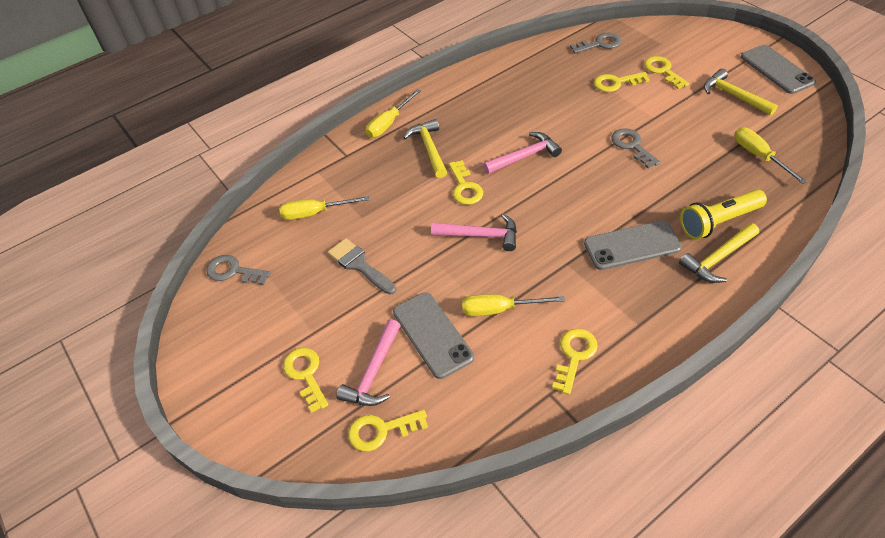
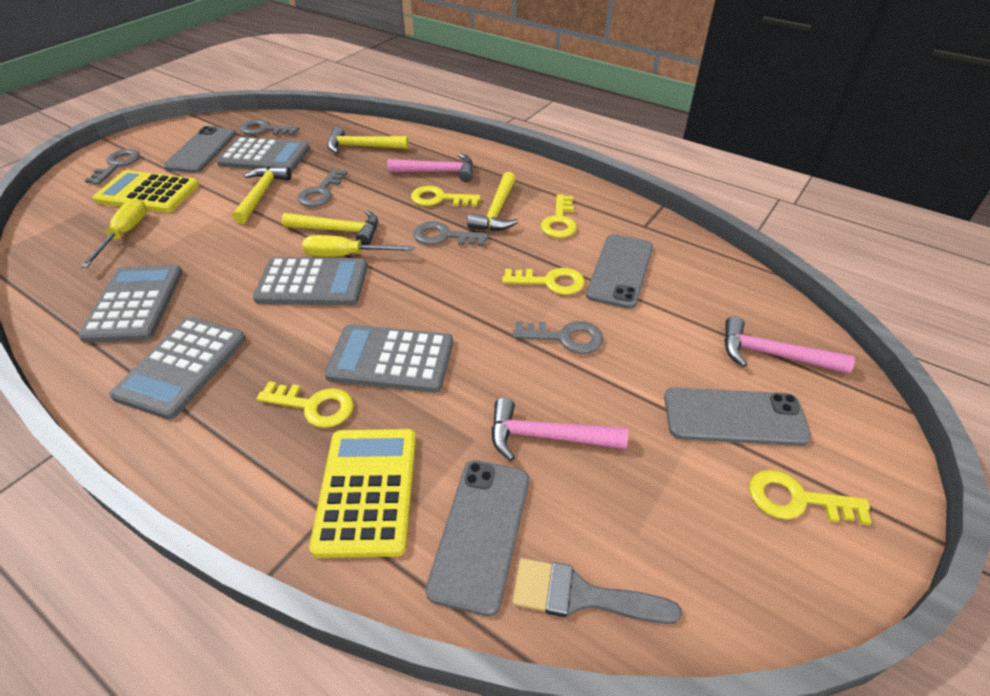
grey calculator: none = 0 -> [78,265,183,343] [109,317,246,420] [216,137,310,172] [253,257,368,305] [324,324,453,393] = 5
grey key: [207,255,271,285] [570,33,621,54] [611,128,660,168] = 3 -> [84,149,140,185] [240,119,299,136] [297,168,348,207] [413,221,488,246] [512,321,603,354] = 5
grey phone: [393,292,474,379] [584,221,682,270] [741,45,816,94] = 3 -> [164,126,236,173] [425,460,529,616] [586,234,653,309] [664,387,811,446] = 4
yellow calculator: none = 0 -> [93,170,199,213] [309,429,416,558] = 2
yellow flashlight: [680,189,767,239] = 1 -> none = 0
yellow hammer: [403,119,447,178] [679,223,759,283] [704,69,778,116] = 3 -> [232,166,292,224] [282,210,378,245] [328,127,409,153] [467,172,518,231] = 4
yellow key: [283,348,328,413] [348,410,428,451] [449,160,483,205] [552,328,598,395] [594,72,650,92] [644,56,689,89] = 6 -> [256,381,354,428] [411,186,481,207] [502,268,585,295] [541,194,577,238] [749,470,872,525] = 5
yellow screwdriver: [279,196,369,220] [366,89,421,137] [462,294,565,316] [734,127,807,184] = 4 -> [80,198,147,268] [302,235,414,257] = 2

